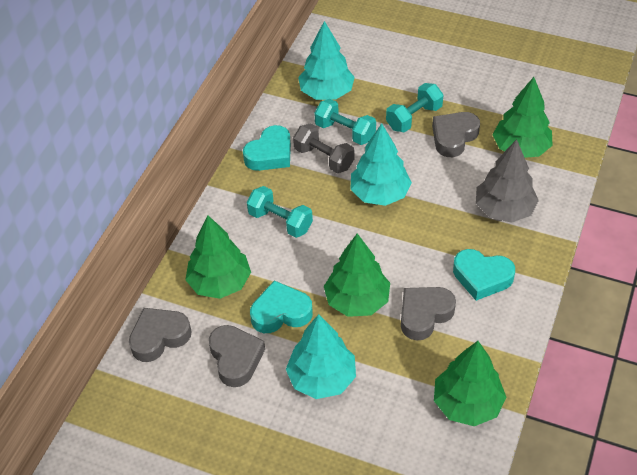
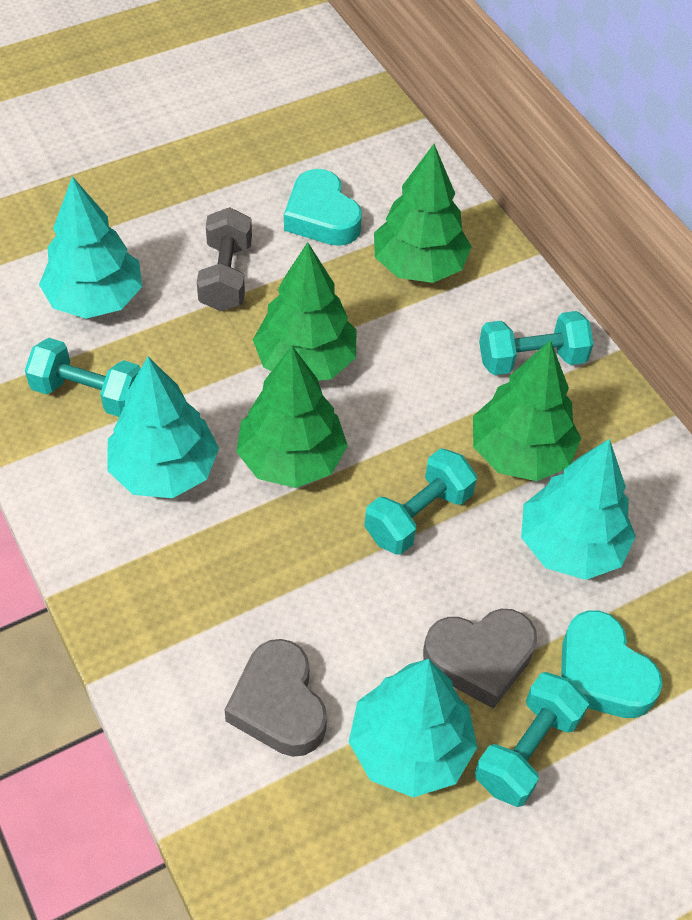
grey heart: [129,308,191,362] [209,325,265,387] [401,287,456,340] [432,112,480,157] = 4 -> [225,639,327,757] [423,609,537,709] = 2
grey tree: [476,139,539,223] = 1 -> none = 0
turquoise dumbbell: [247,186,313,238] [314,99,376,145] [386,83,444,132] = 3 -> [25,338,141,417] [364,448,477,555] [475,672,589,807] [479,311,593,375] = 4
turquoise heart: [243,125,291,171] [250,281,313,333] [453,249,515,301] = 3 -> [284,169,362,246] [561,610,663,718] = 2
turquoise tree: [286,314,356,399] [298,21,355,100] [350,123,412,206] = 3 -> [39,176,142,319] [107,357,219,498] [349,659,478,797] [521,439,636,580] = 4

